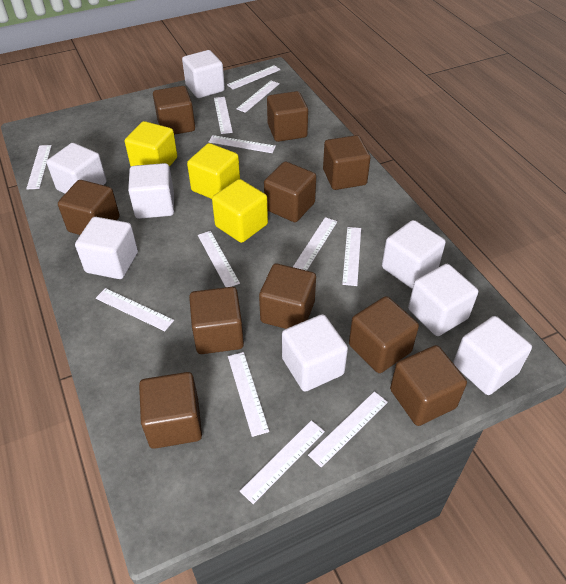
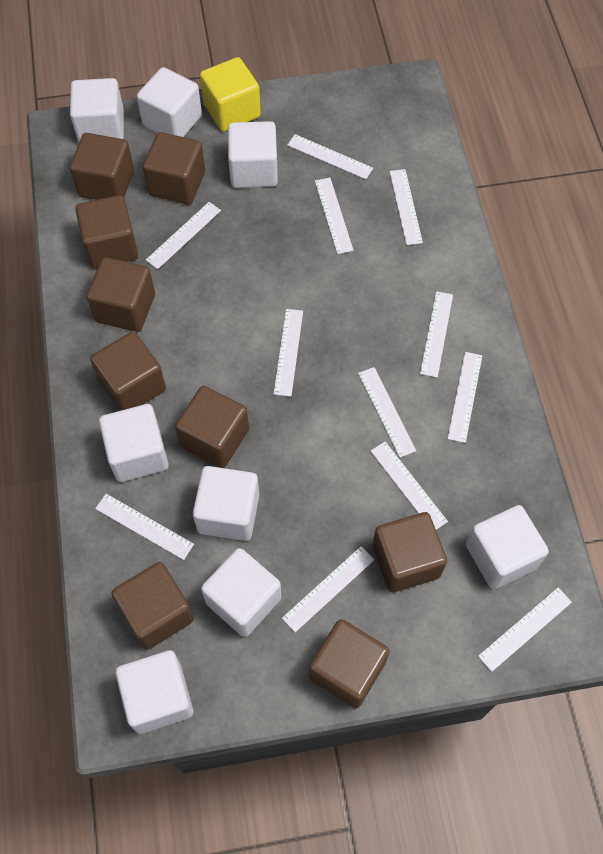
brown cube: [58,180,120,235] [139,372,202,449] [153,86,195,135] [189,287,244,354] [259,264,316,329] [264,162,316,222] [267,91,308,142] [323,135,370,190] [349,296,419,373] [390,345,467,426] = 10 -> [70,133,134,200] [75,195,138,269] [86,257,155,332] [90,332,166,411] [111,562,194,650] [143,132,205,205] [175,386,249,468] [309,619,390,708] [372,512,447,592] = 9
yellow cube: [125,121,178,167] [187,143,240,199] [212,179,268,243] = 3 -> [200,57,261,132] = 1

